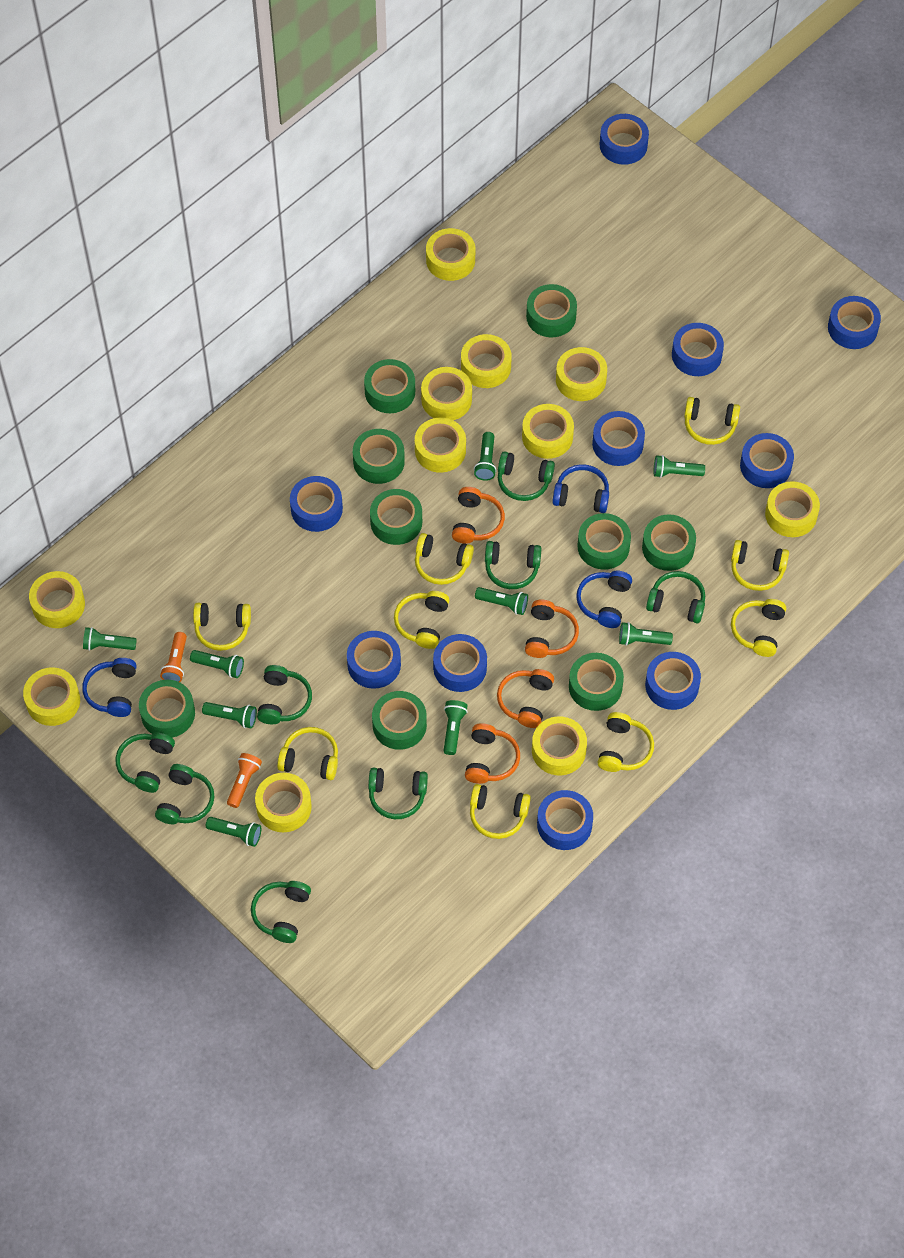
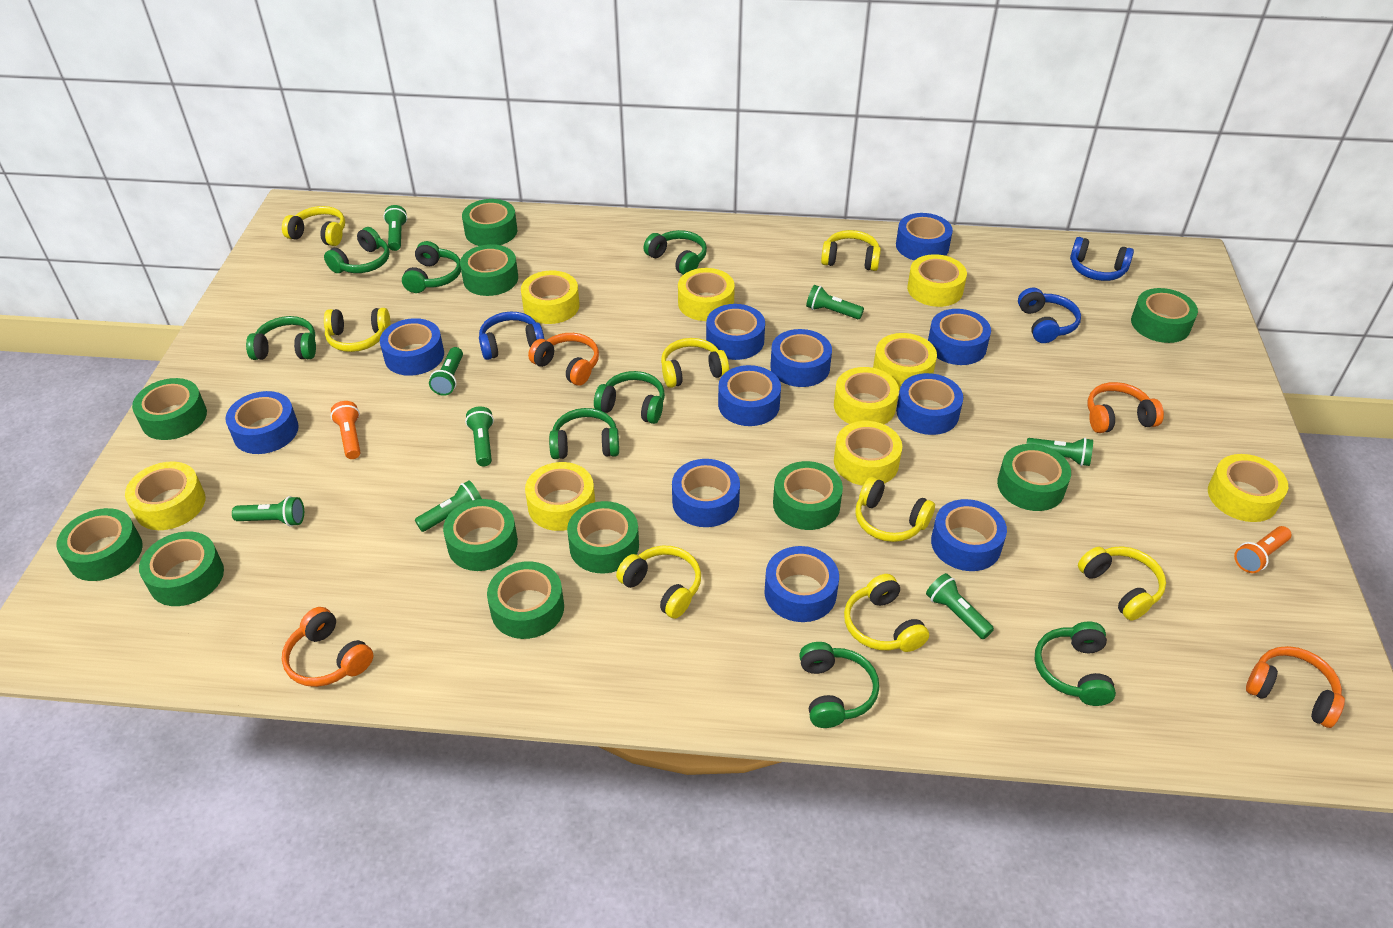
blue tape: [290,476,343,532] [347,631,401,689] [433,634,487,692] [537,790,593,850] [592,411,645,466] [600,114,649,165] [645,652,701,710] [672,323,724,376] [740,433,794,488] [828,296,881,349] = 10 -> [225,391,299,454] [380,318,444,376] [672,459,740,527] [706,304,765,360] [718,365,781,426] [764,546,839,622] [770,329,832,387] [896,213,953,260] [896,373,963,435] [928,309,991,365] [931,499,1007,571] = 11
green flashlight: [83,627,137,651] [190,650,244,678] [202,702,257,728] [206,817,261,847] [444,700,468,755] [474,432,497,481] [475,587,528,615] [619,622,673,646] [654,455,705,478] = 9 -> [232,496,304,527] [384,205,407,251] [415,480,482,532] [429,347,463,396] [465,406,494,466] [806,285,864,319] [926,573,994,639] [1026,438,1093,466] = 8
green tape: [139,680,195,738] [353,429,405,484] [364,359,415,413] [370,489,422,545] [372,691,427,750] [526,284,577,337] [569,653,624,711] [577,513,631,570] [642,514,696,571] = 9 -> [57,508,143,581] [132,378,207,440] [139,531,224,606] [443,499,518,571] [460,244,518,296] [462,199,517,246] [487,561,564,639] [567,501,639,573] [773,461,843,530] [997,444,1071,511] [1131,288,1198,343] = 11
yellow headphones: [193,603,251,651] [277,727,338,780] [394,591,450,649] [415,533,474,585] [470,784,531,839] [597,712,654,772] [684,397,740,445] [731,540,789,591] [731,599,786,657] = 9 -> [282,206,345,246] [324,308,390,352] [616,546,701,619] [661,338,729,388] [821,230,881,271] [844,574,929,652] [855,477,935,542] [1078,546,1166,621] = 8
yellow tape: [23,667,80,726] [29,571,85,628] [255,773,312,832] [415,418,466,473] [421,367,472,420] [426,228,475,281] [461,334,512,388] [522,404,574,459] [532,716,587,775] [556,347,607,401] [765,481,820,537] = 11 -> [125,461,205,530] [521,271,580,324] [525,462,595,531] [678,268,735,321] [834,367,899,424] [834,421,902,486] [873,333,937,391] [907,254,967,307] [1208,454,1288,522] = 9

